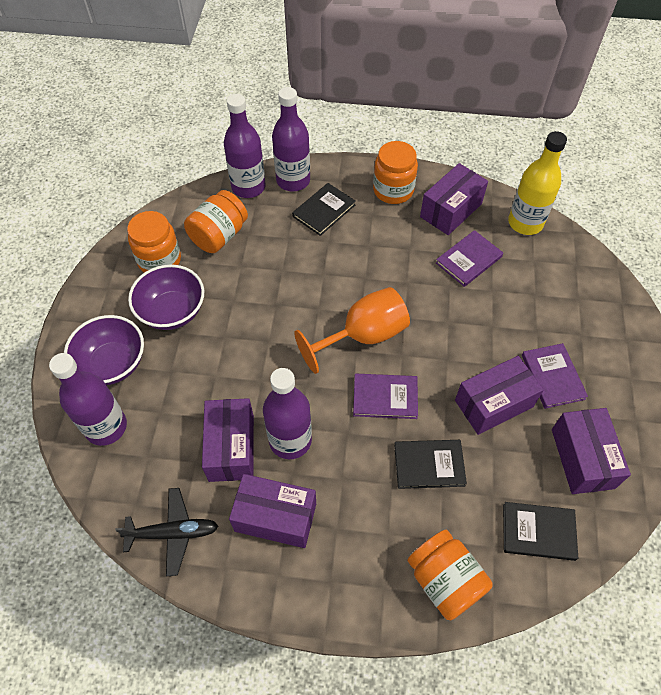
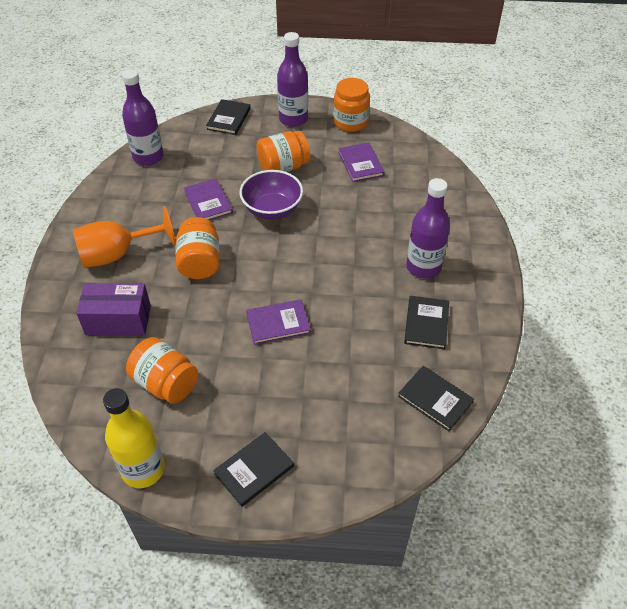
black book: [292,183,356,236] [394,440,467,489] [503,502,578,561] = 3 -> [206,99,251,135] [213,432,294,507] [398,366,474,431] [404,296,449,349] = 4
black plane: [115,488,218,576] = 1 -> none = 0
purple bottle: [49,353,127,446] [224,94,266,198] [263,368,312,459] [272,87,310,191] = 4 -> [122,69,164,166] [277,32,308,127] [406,178,450,279] = 3
purple bowl: [64,315,144,385] [128,264,204,330] = 2 -> [240,170,303,220] = 1
purple box: [202,398,254,482] [229,474,316,548] [420,163,488,235] [455,356,544,435] [552,408,631,494] = 5 -> [76,283,151,335] = 1

